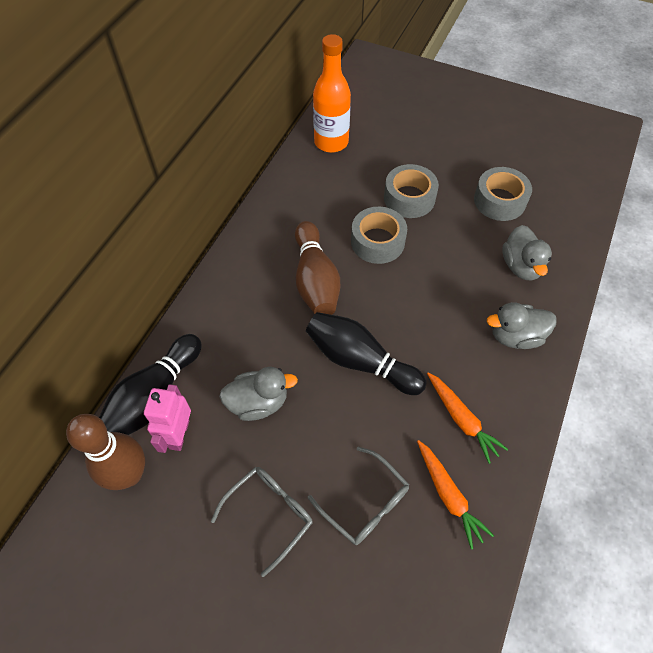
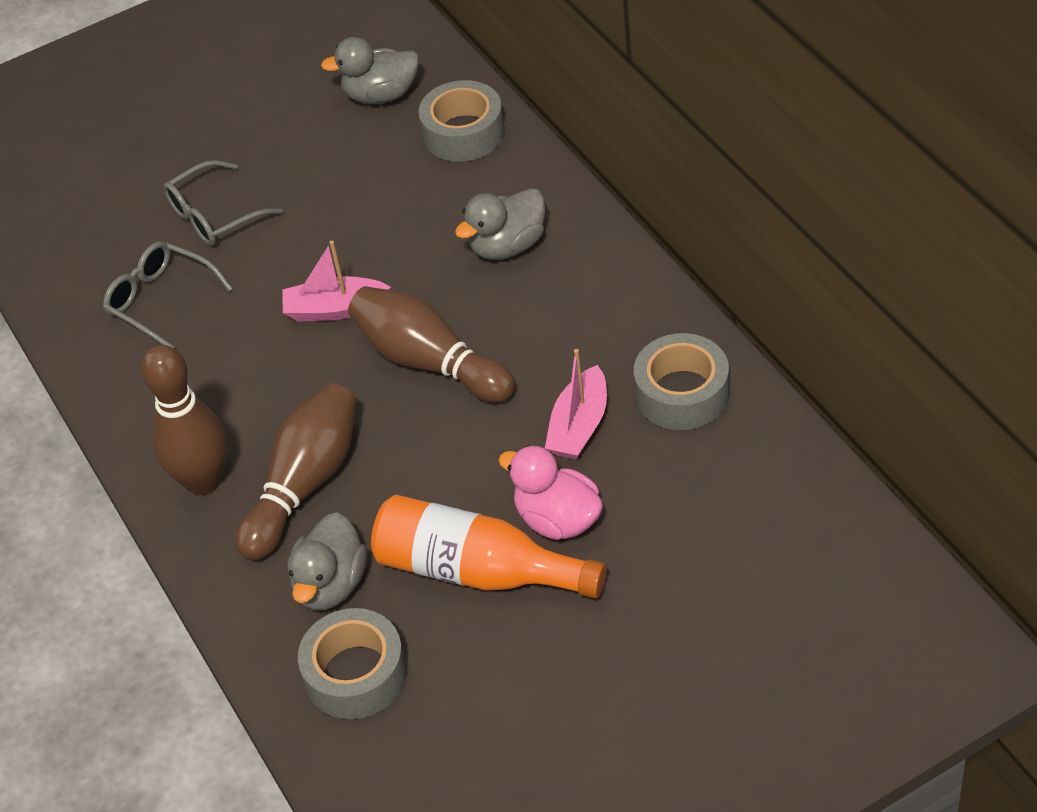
black bowling pin: [99,334,202,435] [306,312,427,395] = 2 -> none = 0
brown bowling pin: [66,414,145,490] [295,221,340,315] = 2 -> [141,344,228,495] [235,383,357,561] [348,286,515,403] = 3
orange carrot: [417,440,494,550] [427,372,508,464] = 2 -> none = 0
pink boat: none = 0 -> [282,241,391,322] [545,349,607,460] = 2
pink duck: none = 0 -> [498,445,603,540] = 1
pink robot: [144,384,191,453] = 1 -> none = 0

